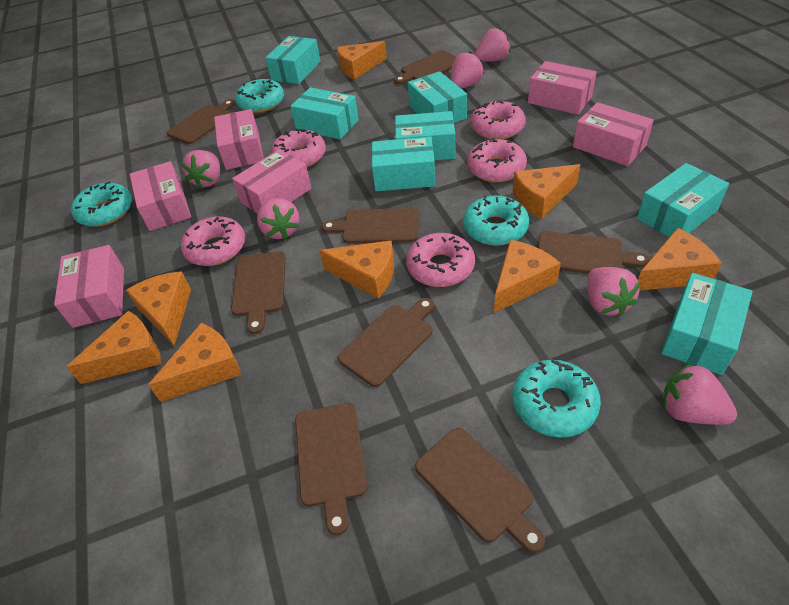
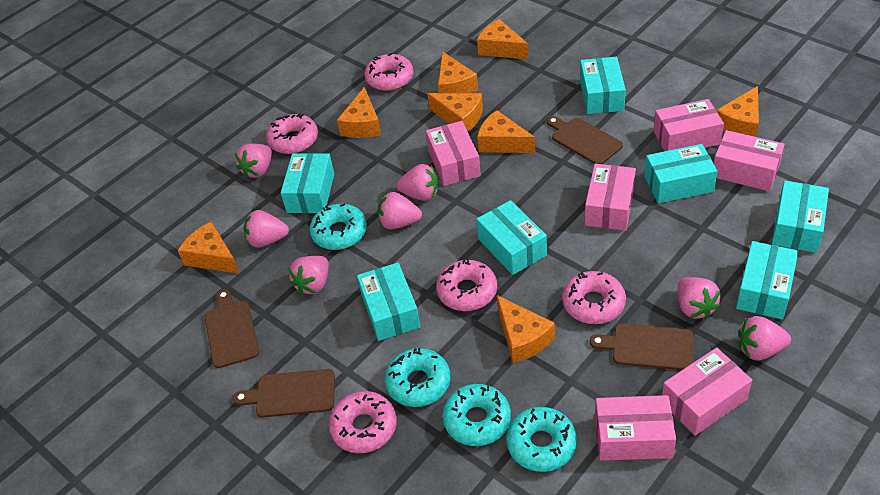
brown cutting board: [167,100,235,144] [231,251,286,334] [295,403,367,535] [322,208,419,243] [338,298,435,387] [394,50,456,84] [415,428,545,553] [538,231,650,274] = 8 -> [205,289,259,368] [233,369,335,418] [547,116,623,164] [590,323,693,370] = 4
pink strawberry: [181,150,220,189] [257,198,299,240] [451,51,484,88] [475,28,511,62] [587,267,640,317] [663,363,737,425] = 6 -> [235,144,272,178] [244,210,289,248] [289,256,329,295] [378,192,422,229] [396,164,438,201] [678,277,721,319] [738,316,791,361] = 7

